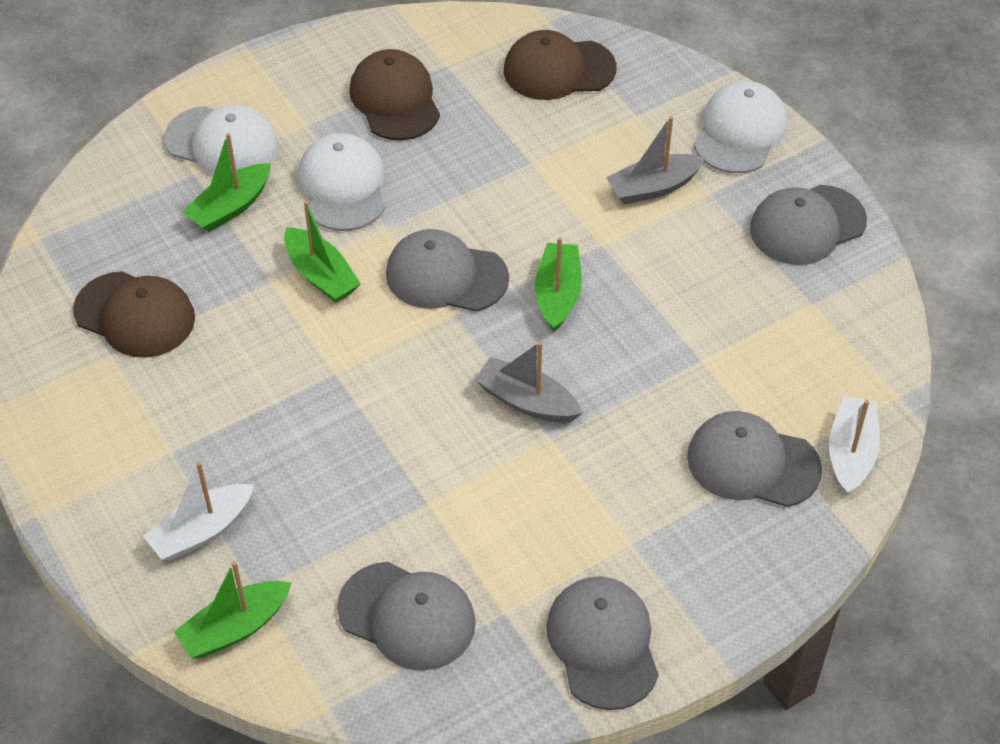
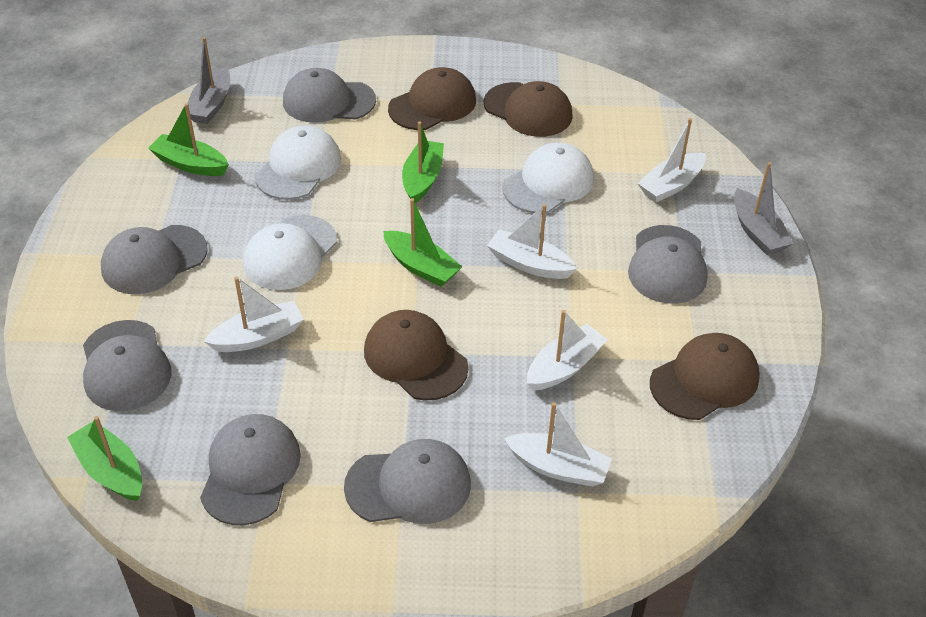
brown cap: [73,271,195,358] [349,49,440,140] [504,30,616,100] = 3 -> [364,310,469,401] [388,67,476,130] [484,81,573,137] [650,333,760,420] = 4
grey cap: [337,562,476,671] [386,229,509,312] [546,577,659,710] [687,411,822,507] [750,185,867,265] = 5 -> [83,320,172,411] [101,225,208,294] [200,414,301,525] [283,68,376,123] [344,439,471,524] [628,225,708,304] = 6
white boat: [143,462,254,561] [829,396,880,495] = 2 -> [204,277,304,352] [487,204,577,279] [504,402,612,487] [527,310,608,391] [638,118,706,202] = 5

